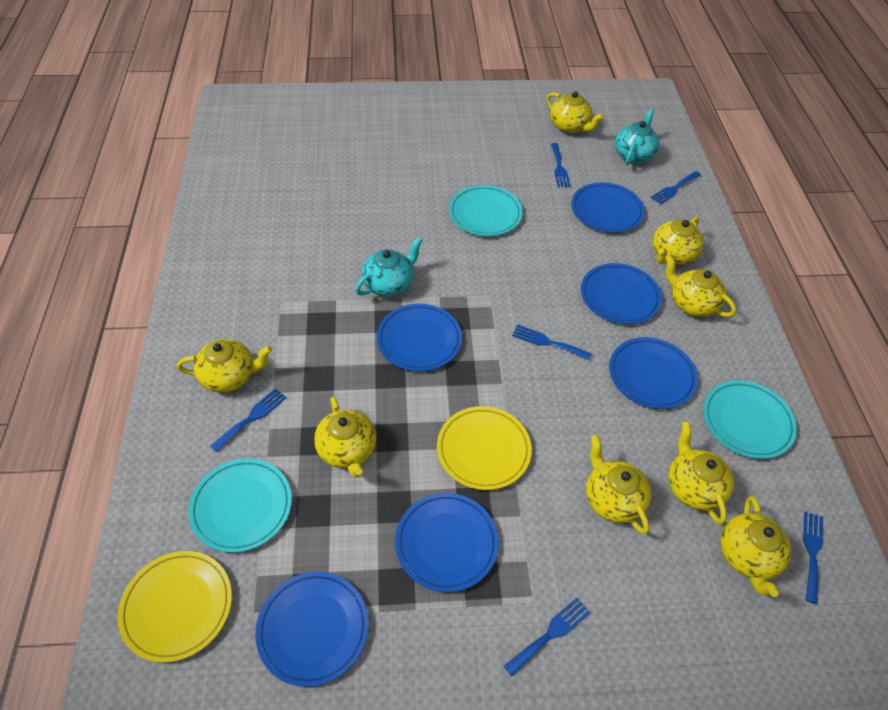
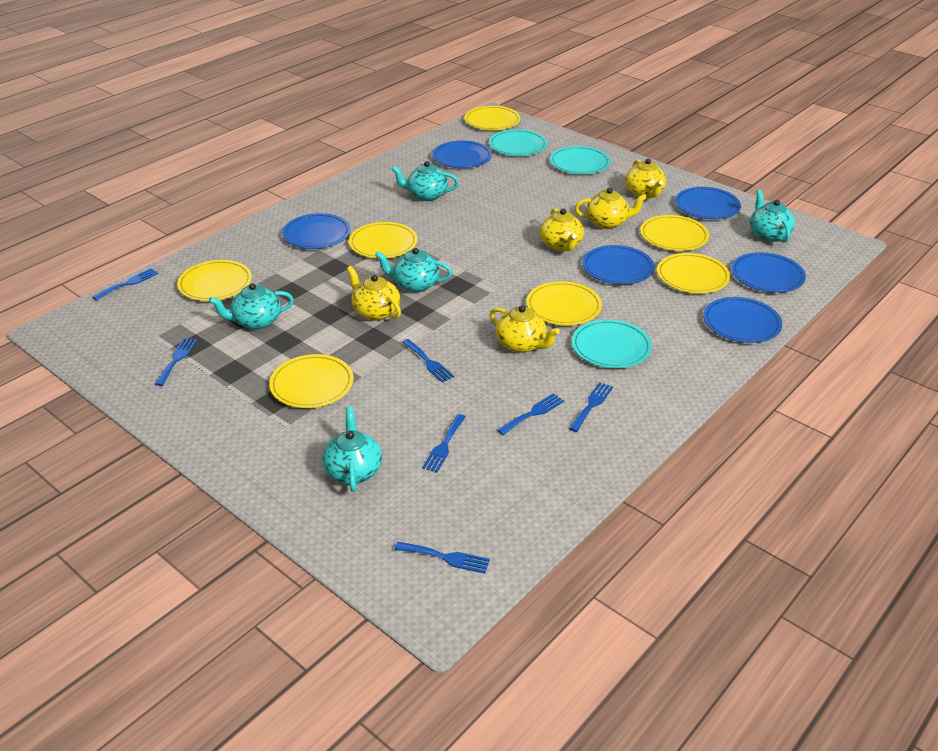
blue fork: [210,388,287,452] [504,598,590,676] [512,325,592,360] [551,143,571,187] [651,171,701,205] [803,512,823,604] = 6 -> [93,268,159,300] [155,338,197,386] [394,542,490,574] [402,339,455,383] [422,414,466,472] [497,393,564,435] [569,382,613,432] = 7
turquoise teapot: [355,237,423,297] [615,108,660,165] = 2 -> [209,283,294,330] [322,407,382,492] [375,248,452,292] [391,161,459,201] [750,190,795,243] = 5
yellow plate: [118,551,232,663] [437,406,532,490] = 2 -> [177,260,252,301] [269,354,354,408] [349,222,418,259] [464,106,520,130] [526,281,602,325] [640,215,709,251] [657,253,730,293] = 7
yellow teapot: [177,339,272,392] [314,397,376,478] [547,92,604,133] [586,435,651,534] [653,217,704,264] [665,254,736,317] [668,421,734,524] [721,496,792,597] = 8 -> [347,266,401,321] [490,305,560,353] [540,208,584,251] [575,188,647,229] [625,159,666,199] = 5

